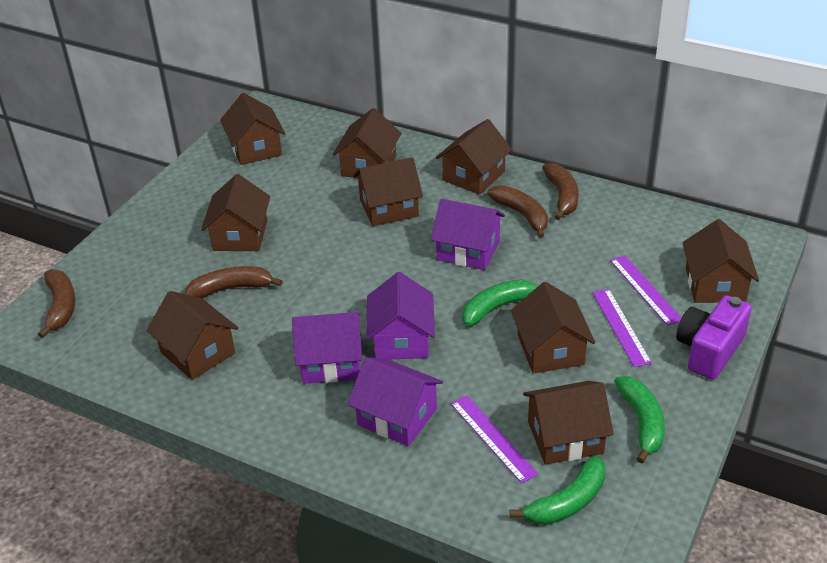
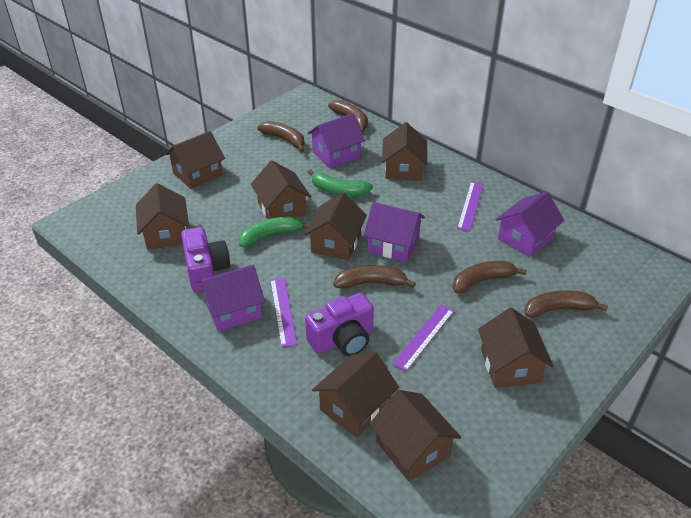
brown banana: [38,269,75,338] [185,266,282,298] [487,185,548,238] [542,163,579,220] = 4 -> [257,121,305,152] [328,100,368,133] [333,265,416,289] [452,261,527,294] [524,290,608,318] = 5
brown house: [146,291,239,380] [201,174,270,251] [220,93,285,165] [333,108,401,178] [354,157,423,226] [436,119,512,195] [511,282,595,374] [523,381,614,465] [683,219,759,303] = 9 -> [136,183,189,250] [165,131,225,189] [251,161,311,219] [304,192,367,260] [312,352,399,437] [370,390,461,482] [382,122,427,181] [478,308,553,388] = 8
green banana: [462,279,538,326] [510,455,606,525] [614,376,665,464] = 3 -> [239,216,310,247] [308,169,373,196] = 2
purple camera: [676,295,752,380] = 1 -> [181,227,230,292] [305,293,374,356] = 2

